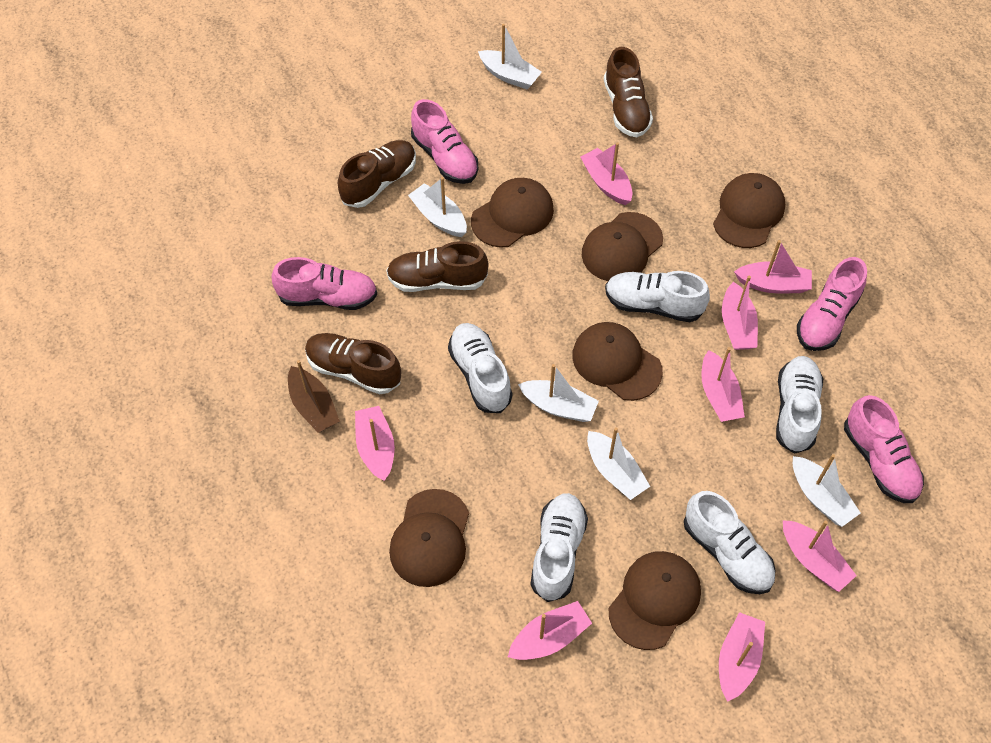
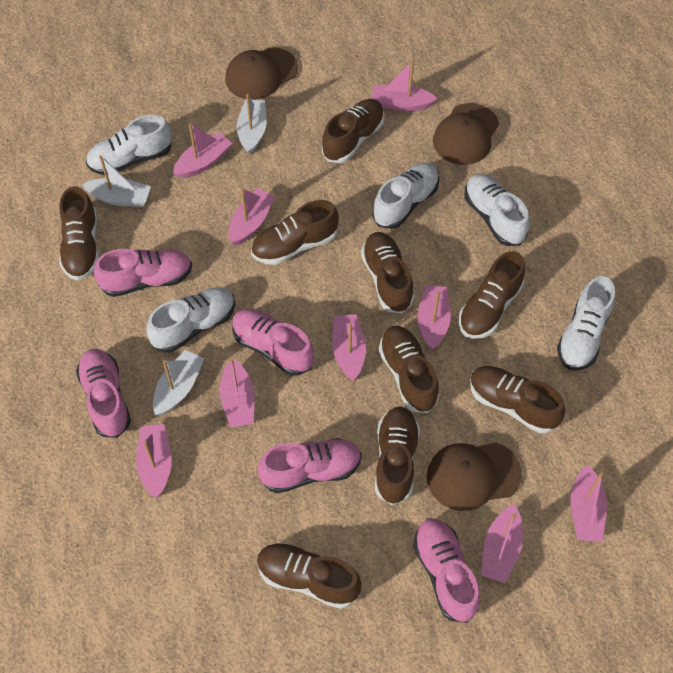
brown boat: [288,360,340,433] = 1 -> none = 0
brown cap: [389,489,469,587] [471,178,554,248] [572,322,663,401] [582,212,663,281] [609,551,701,650] [713,173,785,248] = 6 -> [225,47,298,100] [427,442,522,511] [433,103,499,165] = 3
brown shoe: [305,333,401,394] [338,140,416,208] [386,241,489,292] [604,47,653,137] = 4 -> [59,186,99,281] [251,200,339,265] [257,542,362,609] [322,99,384,163] [361,232,414,314] [375,406,420,505] [379,326,439,413] [459,251,525,339] [470,366,566,433] = 9
pink boat: [355,406,395,481] [508,601,592,660] [580,142,633,205] [702,347,745,422] [719,612,765,702] [722,276,758,350] [734,240,812,293] [783,520,857,592] = 8 -> [136,424,172,498] [173,123,232,178] [220,358,255,428] [229,187,275,245] [332,314,366,381] [372,60,438,111] [418,285,451,350] [481,504,523,583] [570,464,607,542] = 9
pink shoe: [271,257,377,310] [411,99,478,184] [797,257,867,351] [844,395,924,503] = 4 -> [76,349,131,438] [94,249,192,297] [232,309,314,376] [258,438,362,493] [413,518,480,623] = 5
white boat: [408,177,467,237] [478,24,542,89] [518,364,599,422] [587,427,650,500] [793,454,860,527] = 5 -> [82,155,151,207] [153,350,204,415] [237,94,267,155] = 3

